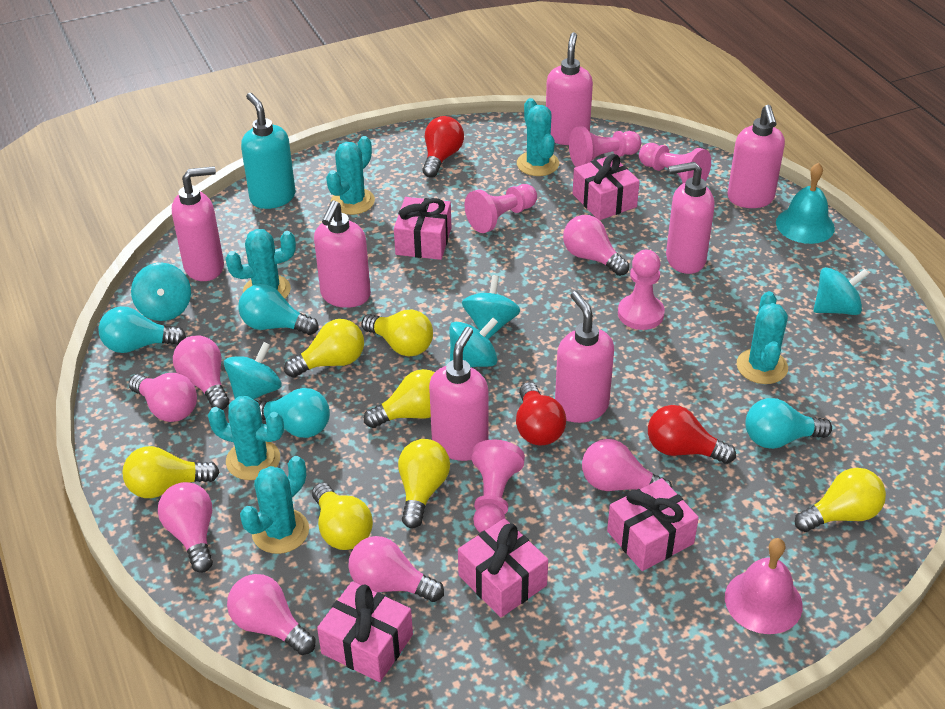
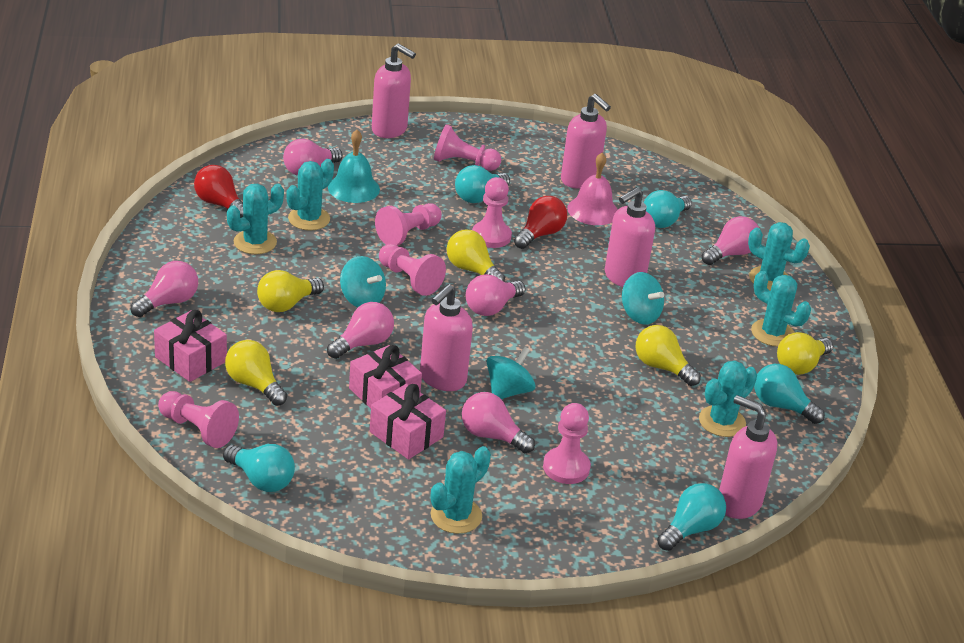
pink gift: [317,581,413,682] [394,197,451,260] [458,518,548,617] [573,154,640,220] [607,478,699,571] = 5 -> [154,310,227,382] [349,345,422,408] [370,383,446,459] = 3
pink light bulb: [129,373,197,422] [158,482,213,573] [173,336,229,410] [227,574,315,655] [348,536,444,602] [563,215,629,276] [582,439,672,491] = 7 -> [131,261,198,317] [283,139,343,176] [327,302,394,359] [462,392,535,453] [466,274,526,316] [702,216,759,265] = 6
pink pawn: [465,184,537,233] [471,440,525,532] [569,126,641,167] [618,250,665,330] [639,143,711,183] = 5 -> [158,391,239,448] [375,203,442,245] [379,244,446,296] [434,124,501,171] [472,177,512,248] [543,403,591,484] = 6
pink soap dispenser: [172,166,224,281] [314,200,371,308] [429,327,489,461] [546,32,593,145] [555,291,614,423] [666,162,715,274] [727,105,785,208] = 7 -> [372,43,416,138] [420,284,473,391] [561,94,611,189] [605,187,655,287] [719,395,777,519] = 5
red light bulb: [423,116,464,178] [516,382,566,446] [648,405,736,464] = 3 -> [194,165,243,218] [514,196,567,249] = 2
turquoise light bulb: [99,306,186,353] [238,284,318,335] [255,388,330,438] [745,398,832,449] = 4 -> [223,444,295,492] [455,165,510,203] [643,190,692,228] [657,483,726,551] [754,364,825,424] = 5
turquoise soap dispenser: [241,93,295,209] = 1 -> none = 0
turquoise spinning top: [131,263,191,321] [224,342,282,399] [449,318,498,367] [462,275,520,339] [813,267,869,315] = 5 -> [340,256,386,307] [487,347,536,399] [622,272,664,325] = 3
yellow light bulb: [122,446,219,498] [284,319,364,378] [312,483,373,550] [362,310,433,356] [364,369,435,428] [398,439,450,528] [795,468,886,532] = 7 -> [225,340,287,406] [257,270,324,312] [447,229,505,282] [636,325,701,386] [777,332,833,375] = 5

